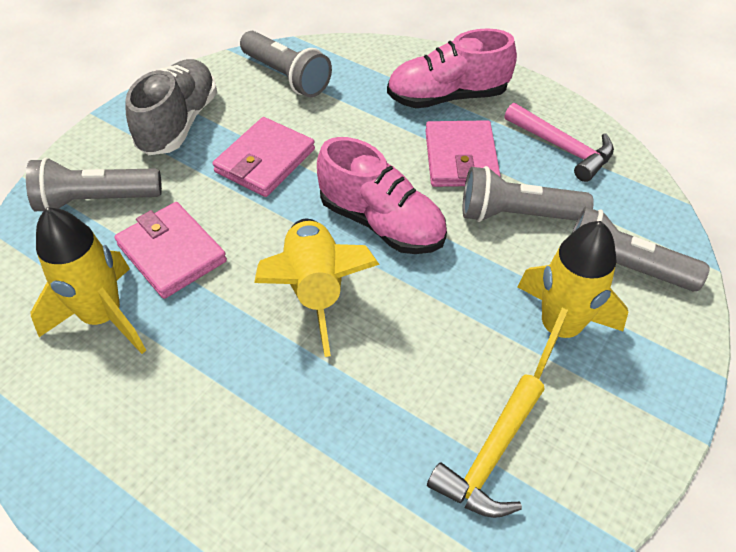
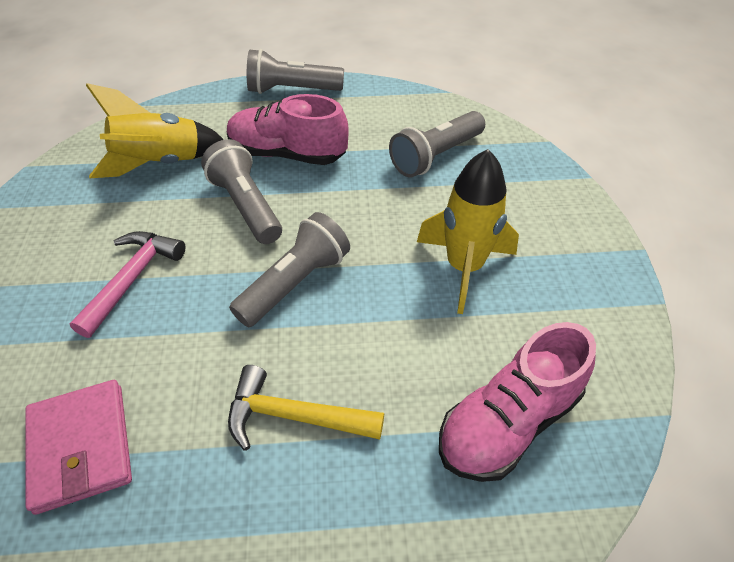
grey shoe: [125,59,217,155] = 1 -> none = 0
pink wallet: [114,202,227,299] [212,117,315,197] [425,120,501,187] = 3 -> [25,380,132,515] = 1
yellow rocket: [30,207,146,354] [254,219,380,357] [518,221,628,379] = 3 -> [86,83,224,178] [417,149,519,314] = 2

